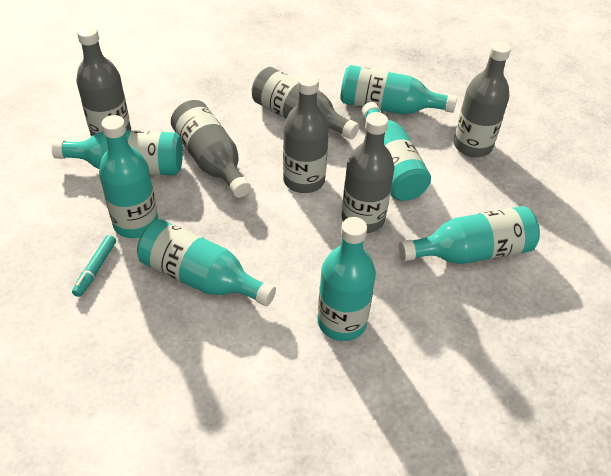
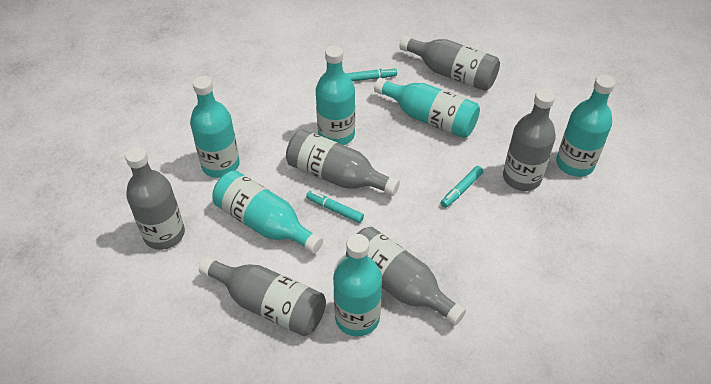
turquoise bottle: [52,130,183,175] [99,115,158,238] [137,219,276,306] [318,217,376,341] [340,65,457,115] [362,102,431,201] [399,206,540,264] = 7 -> [190,76,240,178] [213,170,323,254] [316,45,355,145] [333,234,382,336] [374,78,480,138] [556,75,615,177] = 6
turquoise marker: [72,235,116,297] = 1 -> [306,191,364,223] [346,67,397,81] [441,166,483,208] = 3

